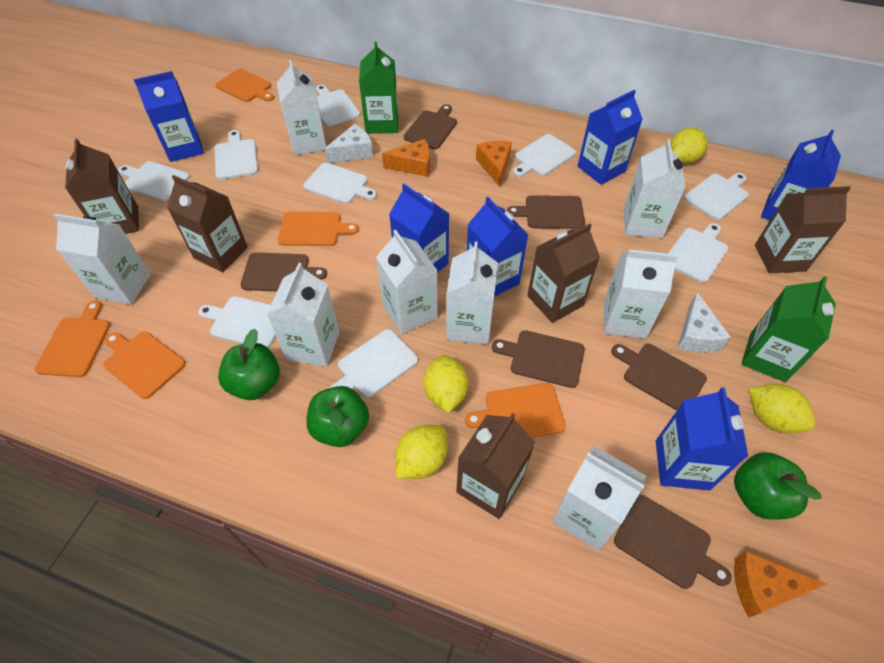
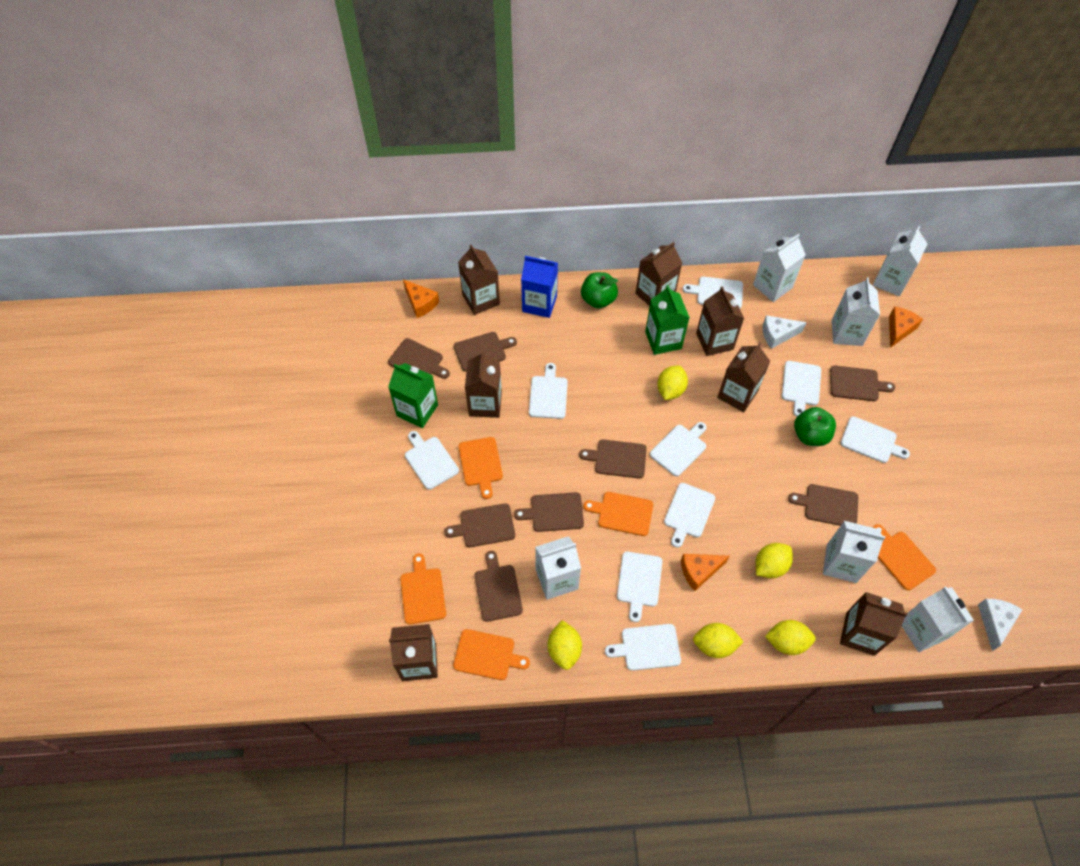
blue carton: [134,71,204,162] [389,184,449,273] [467,197,528,297] [578,90,643,185] [656,387,748,490] [761,130,841,220] = 6 -> [521,256,558,318] = 1
brown carton: [65,139,139,234] [167,175,248,272] [456,413,535,519] [527,224,600,323] [755,186,851,273] = 5 -> [389,624,438,681] [458,245,500,315] [465,350,502,418] [635,242,682,306] [696,286,744,356] [717,343,770,412] [840,592,908,656] = 7
brown cutting board: [240,252,327,292] [404,104,457,149] [492,330,585,388] [507,195,585,229] [611,344,707,411] [614,495,732,589] = 6 -> [388,338,450,379] [444,503,515,547] [454,332,517,372] [474,551,523,622] [514,492,584,532] [579,439,647,479] [788,484,858,526] [830,366,895,401] = 8
green apple: [218,329,280,400] [307,386,369,447] [734,452,822,520] = 3 -> [581,272,618,308] [794,407,836,446] = 2
white carton: [54,214,151,305] [267,263,339,367] [277,60,326,155] [376,230,438,334] [446,242,498,344] [552,445,646,551] [604,249,678,339] [624,139,686,238] = 8 -> [535,536,581,600] [753,234,806,302] [823,521,885,583] [831,277,880,346] [873,226,927,296] [902,587,974,652] = 6
yellow lemon: [395,425,448,479] [424,355,468,413] [670,128,707,164] [749,384,815,433] = 4 -> [547,620,582,670] [657,365,688,400] [693,623,743,658] [755,543,793,578] [765,620,816,655] = 5

